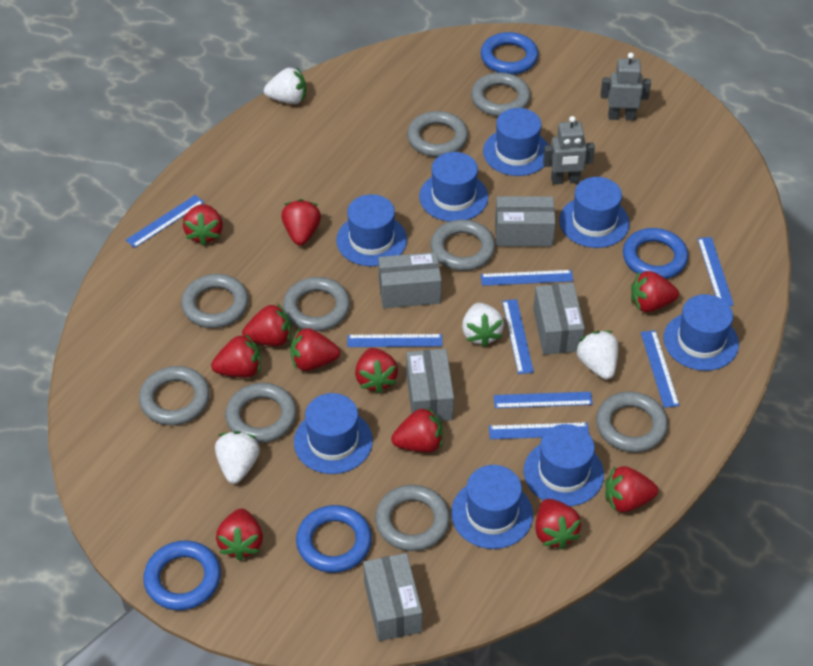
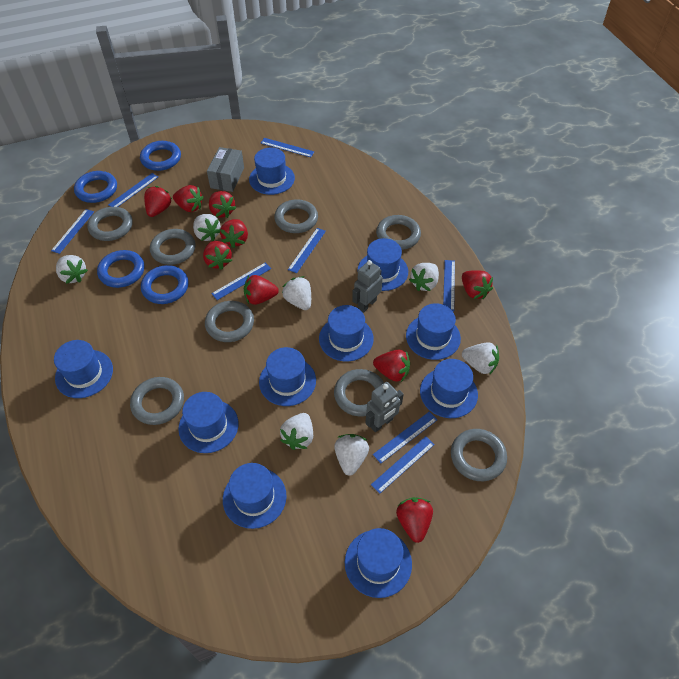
blue hat: [294,393,373,474] [336,194,407,266] [419,152,488,222] [451,465,533,549] [483,108,548,176] [524,424,604,506] [559,177,630,248] [664,294,739,371] = 8 -> [54,340,113,398] [178,392,238,453] [223,463,287,529] [249,148,295,195] [259,347,316,406] [319,305,374,361] [345,528,412,598] [357,238,408,291] [406,303,461,360] [420,359,478,418] = 10
grey box: [363,553,422,641] [378,252,442,308] [406,349,454,421] [495,196,556,247] [533,283,585,355] = 5 -> [207,147,244,192] = 1
grey ring: [139,366,210,425] [181,274,249,328] [225,383,297,443] [283,277,350,331] [375,485,450,551] [407,111,468,157] [430,220,495,271] [471,72,531,116] [596,392,668,453] = 9 -> [88,207,133,241] [130,377,184,425] [150,229,196,265] [205,301,254,342] [274,199,318,233] [334,369,384,416] [376,215,421,250] [451,429,507,481] = 8
red strawberry: [183,204,223,246] [211,334,261,377] [216,509,263,561] [242,303,291,346] [281,199,321,246] [290,328,340,371] [355,348,398,393] [391,407,443,452] [535,499,581,549] [605,466,658,512] [631,271,679,312] = 11 -> [144,186,172,217] [173,185,204,212] [203,241,232,270] [209,191,236,218] [220,219,248,248] [244,275,279,305] [373,349,410,382] [396,497,433,543] [462,270,493,299] = 9
white strawberry: [215,431,260,484] [264,68,306,104] [462,303,504,347] [576,331,618,380] = 4 -> [56,255,88,284] [193,214,221,241] [280,413,313,450] [282,276,311,310] [334,434,369,476] [409,263,439,291] [462,342,499,375] = 7

